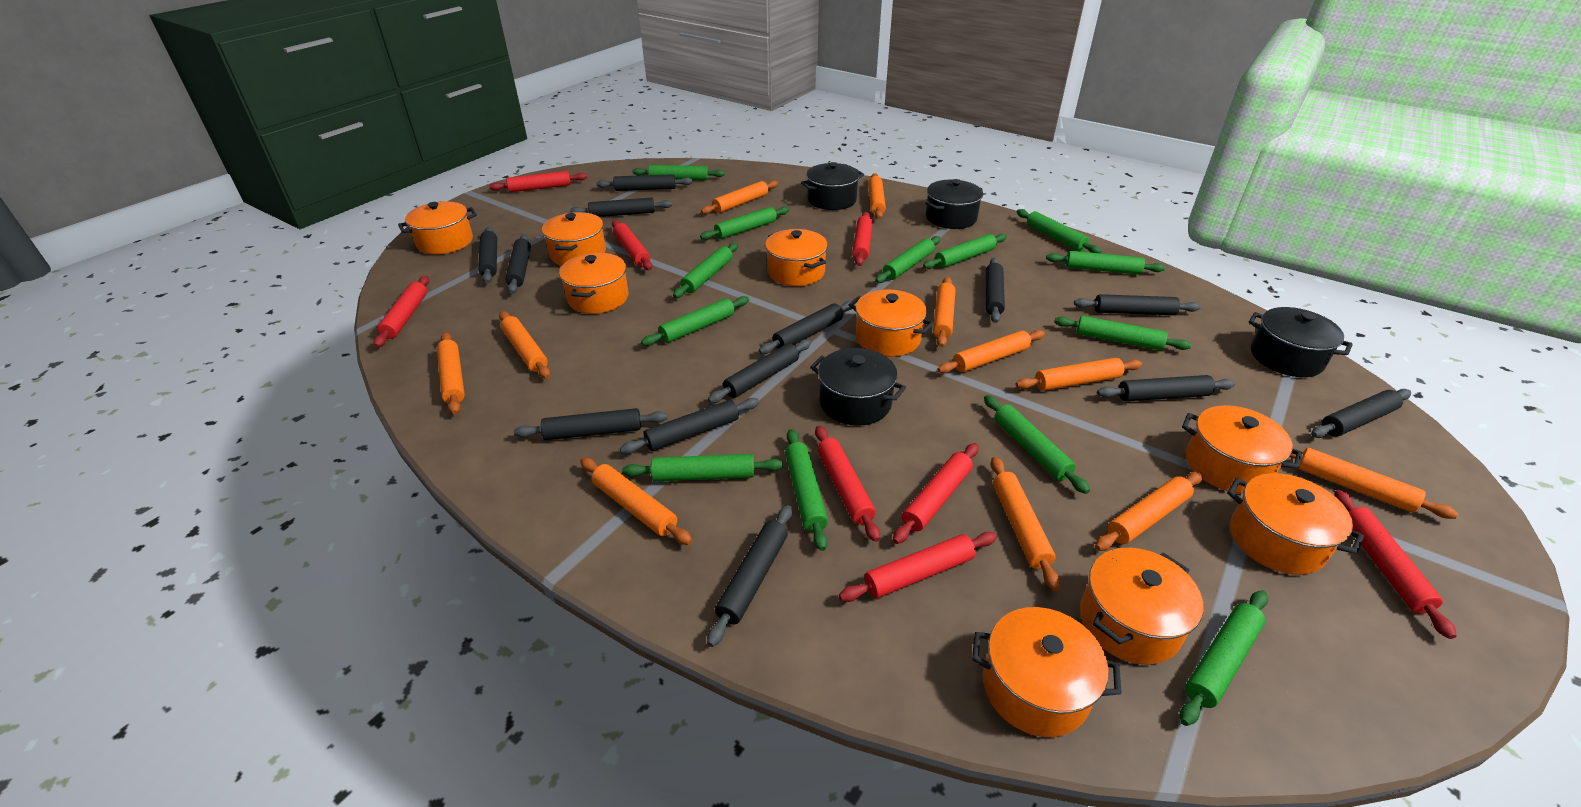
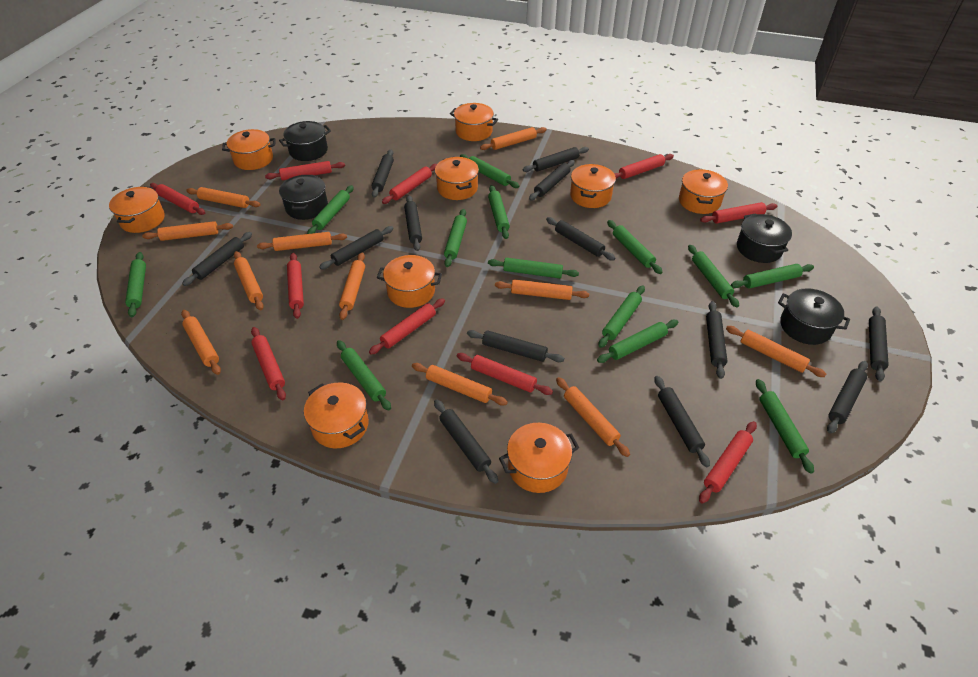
red rolling pin: [374,276,429,348] [489,171,587,192] [612,220,652,270] [815,426,880,542] [839,532,997,602] [852,212,873,266] [893,443,979,544] [1334,490,1456,639] = 8 -> [150,183,205,215] [251,327,286,400] [265,161,345,180] [287,253,304,319] [369,298,445,355] [382,164,437,204] [457,353,553,395] [614,154,674,179] [699,421,757,504] [700,202,777,224] = 10

